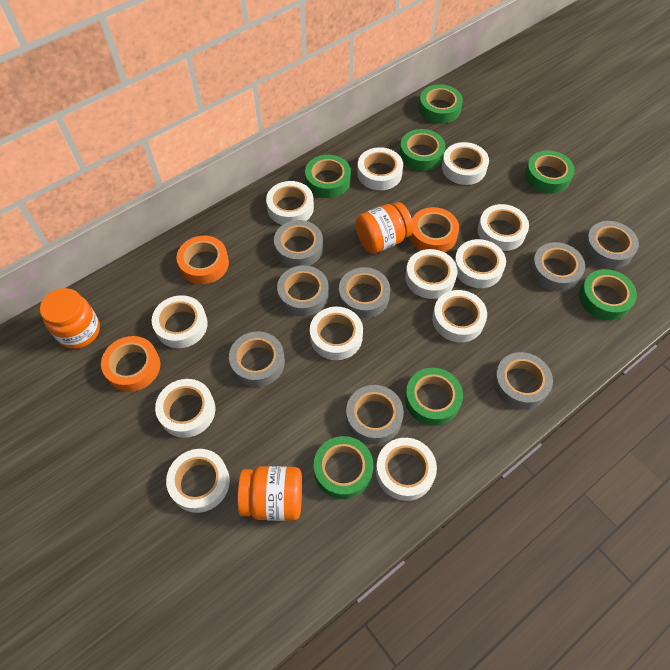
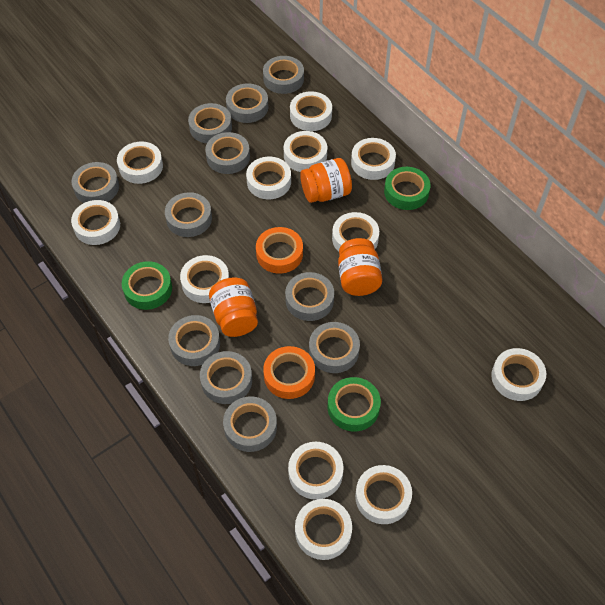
green tape: [305,155,351,198] [314,436,373,499] [400,129,445,171] [405,368,463,426] [419,84,463,124] [525,150,575,194] [579,269,637,320] = 7 -> [122,261,172,310] [328,377,381,432] [384,167,431,210] = 3
grey tape: [229,331,285,387] [274,220,323,267] [277,265,329,316] [339,267,390,318] [346,385,404,444] [493,352,553,409] [530,242,585,292] [583,221,639,269] = 8 -> [72,162,119,203] [165,192,212,237] [168,315,220,366] [188,103,232,143] [200,351,252,404] [205,132,250,174] [223,397,277,452] [226,83,268,123] [263,56,304,94] [285,272,334,321] [309,322,360,373] = 11
orange tape: [101,336,160,392] [177,236,229,284] [410,207,459,253] = 3 -> [256,227,303,274] [263,346,315,399] = 2

